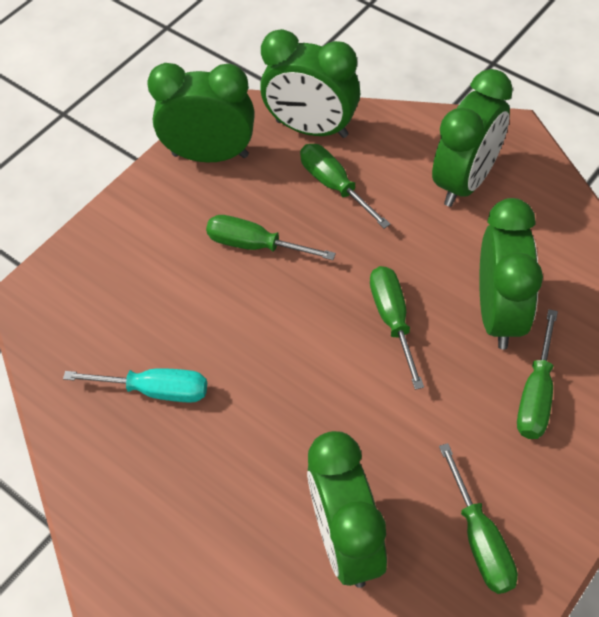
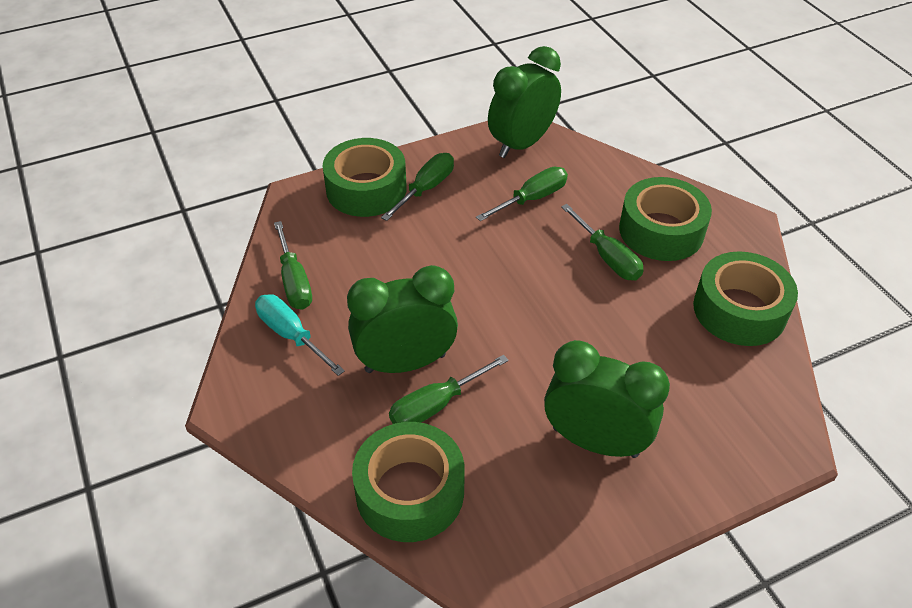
green clock: [147,63,255,162] [260,29,360,138] [307,431,387,588] [432,69,513,207] [479,198,543,349] = 5 -> [347,265,458,373] [488,46,561,158] [544,340,670,458] = 3
green tape: none = 0 -> [323,138,407,217] [352,422,465,542] [619,177,712,261] [693,251,798,346] = 4

